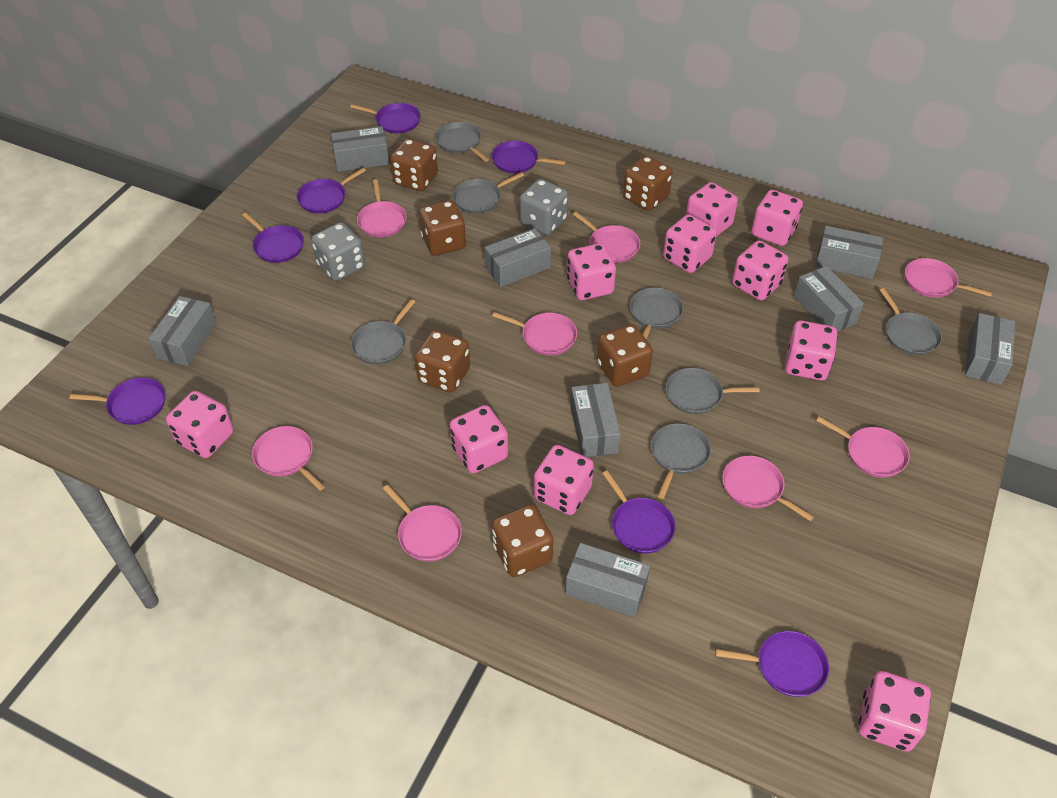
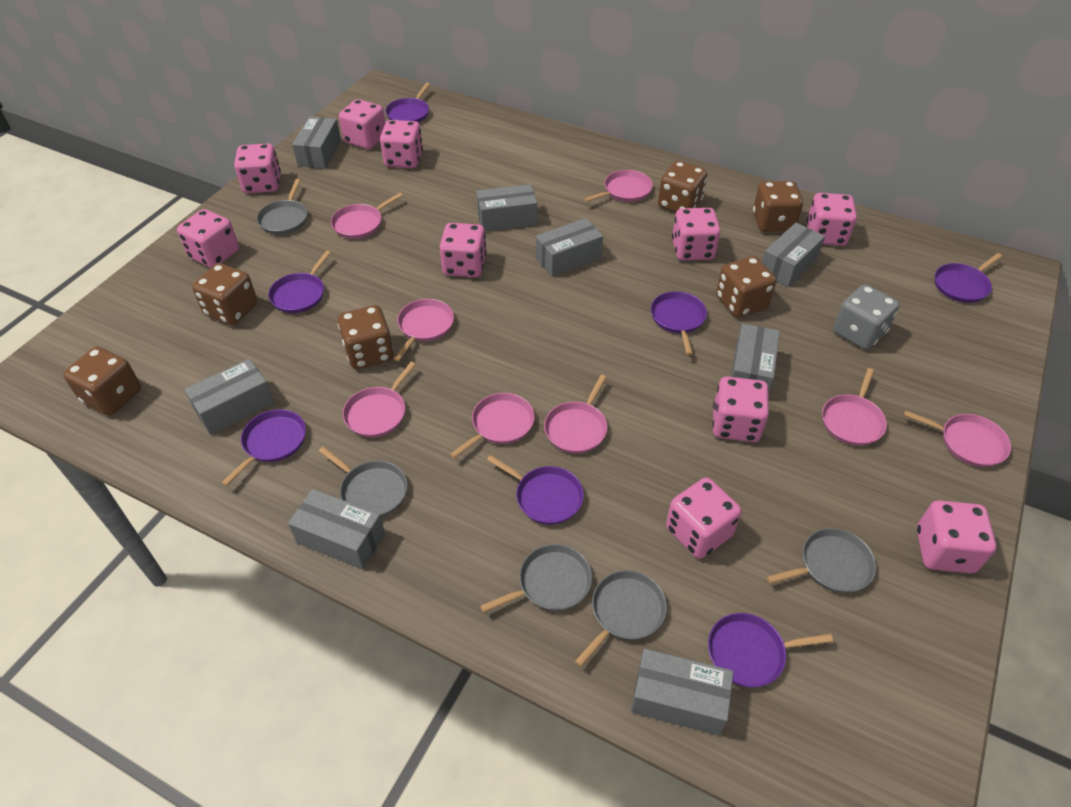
grey dice: [311,222,365,281] [520,179,568,235] = 2 -> [833,284,900,350] = 1
grey pan: [351,299,415,365] [436,122,489,162] [452,172,524,214] [630,287,684,340] [651,423,711,499] [666,368,760,414] [880,288,942,355] = 7 -> [257,179,308,235] [319,447,408,517] [480,544,592,613] [575,570,667,667] [767,528,876,593] = 5

